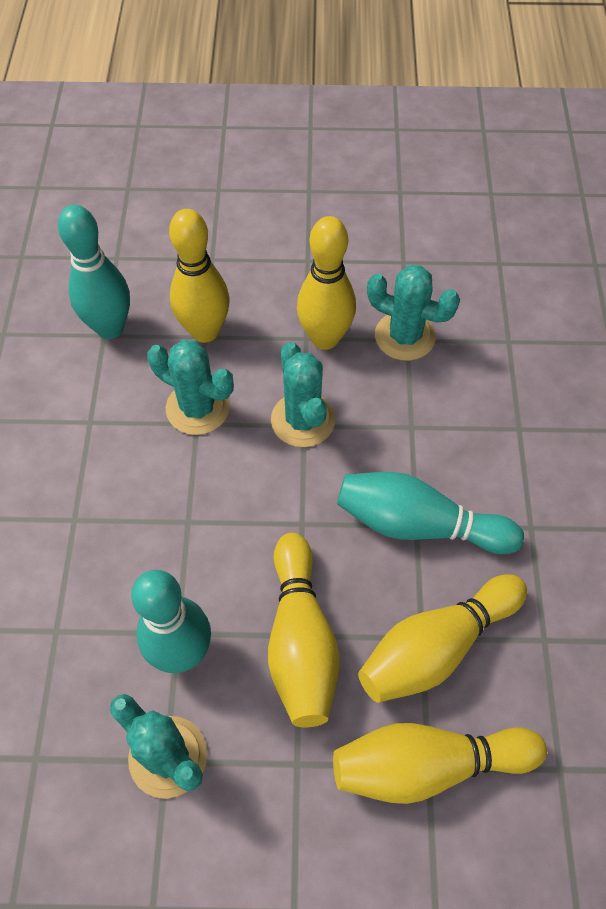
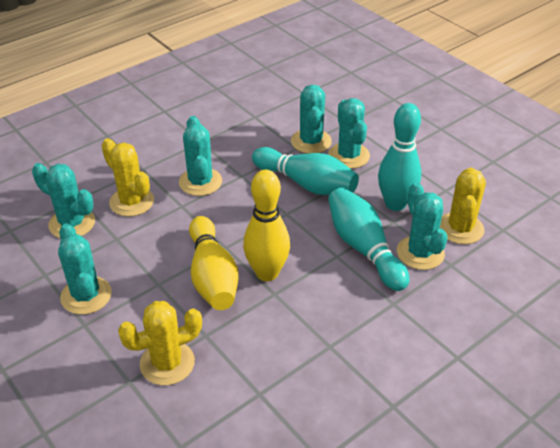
turquoise cactus: [110,694,207,799] [147,340,234,435] [271,342,335,447] [367,265,460,361] = 4 -> [32,163,95,238] [58,224,112,315] [179,116,222,196] [291,85,332,154] [328,98,370,169] [397,182,448,270] = 6
yellow bowling pin: [169,209,229,343] [268,533,340,727] [297,216,356,350] [333,723,547,804] [358,574,527,703] = 5 -> [189,216,239,310] [243,170,290,281] = 2
yellow cactus: none = 0 -> [102,138,154,217] [118,301,202,385] [439,167,486,244] = 3

